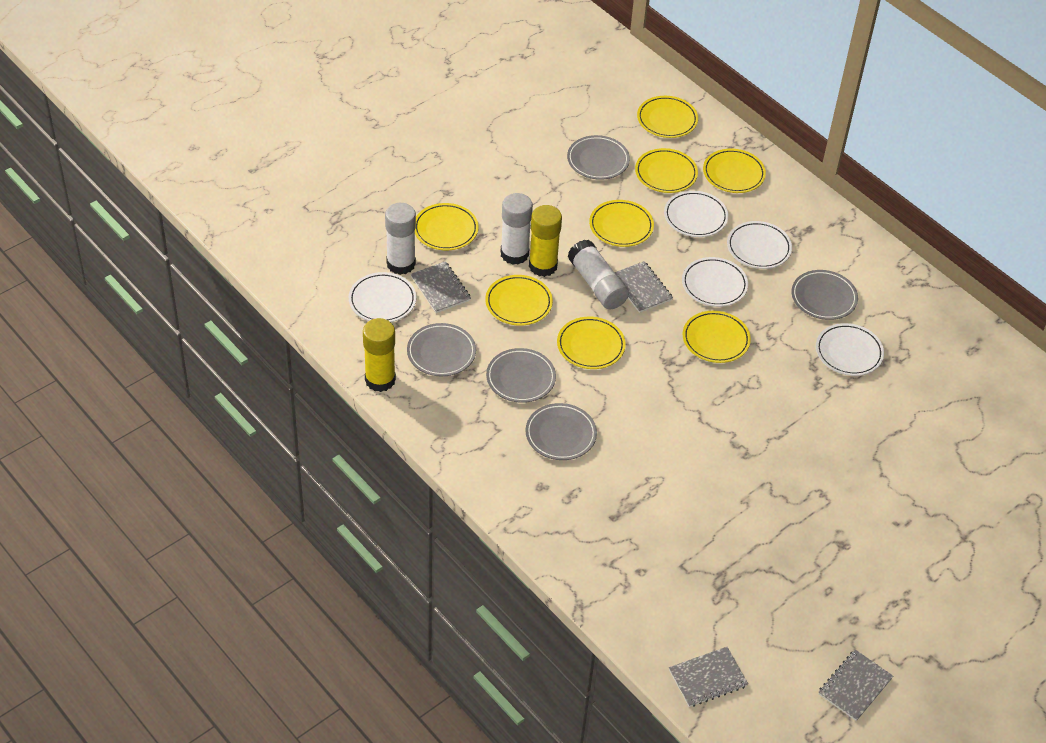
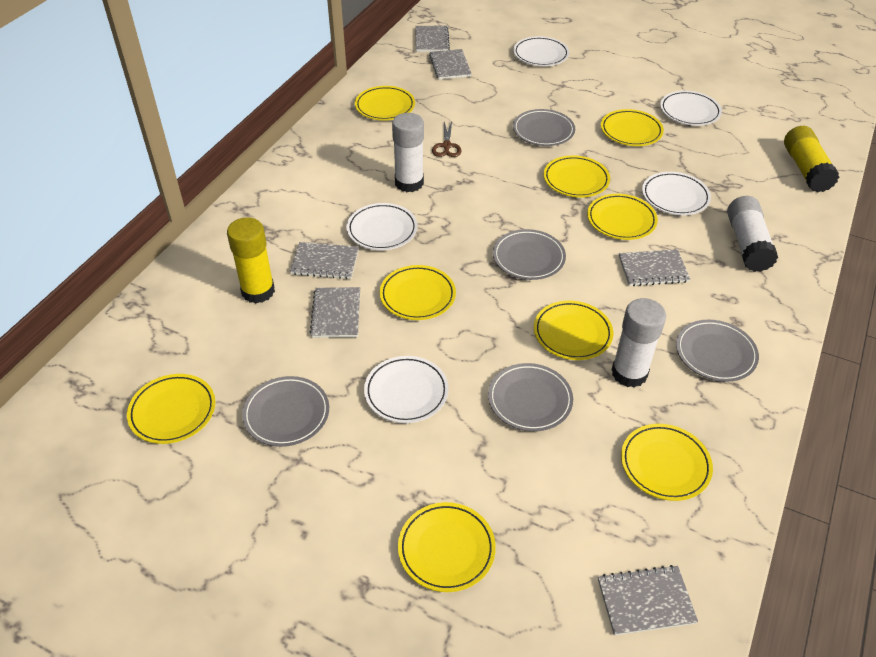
brown scissors: none = 0 -> [432,122,462,157] = 1
grey notebook: [411,261,471,313] [614,261,673,313] [669,647,748,707] [819,649,894,721] = 4 -> [290,242,359,279] [310,287,360,338] [415,26,450,52] [429,49,471,80] [598,565,698,636] [619,249,690,286] = 6
yellow plate: [415,203,479,250] [485,275,553,326] [557,317,626,369] [589,200,654,247] [635,148,698,193] [637,96,698,138] [683,311,751,363] [703,149,766,193] = 8 -> [127,374,215,444] [355,86,415,121] [380,265,456,320] [398,502,496,592] [534,301,613,360] [543,155,610,197] [587,194,658,240] [601,109,664,146] [621,424,713,501] = 9

